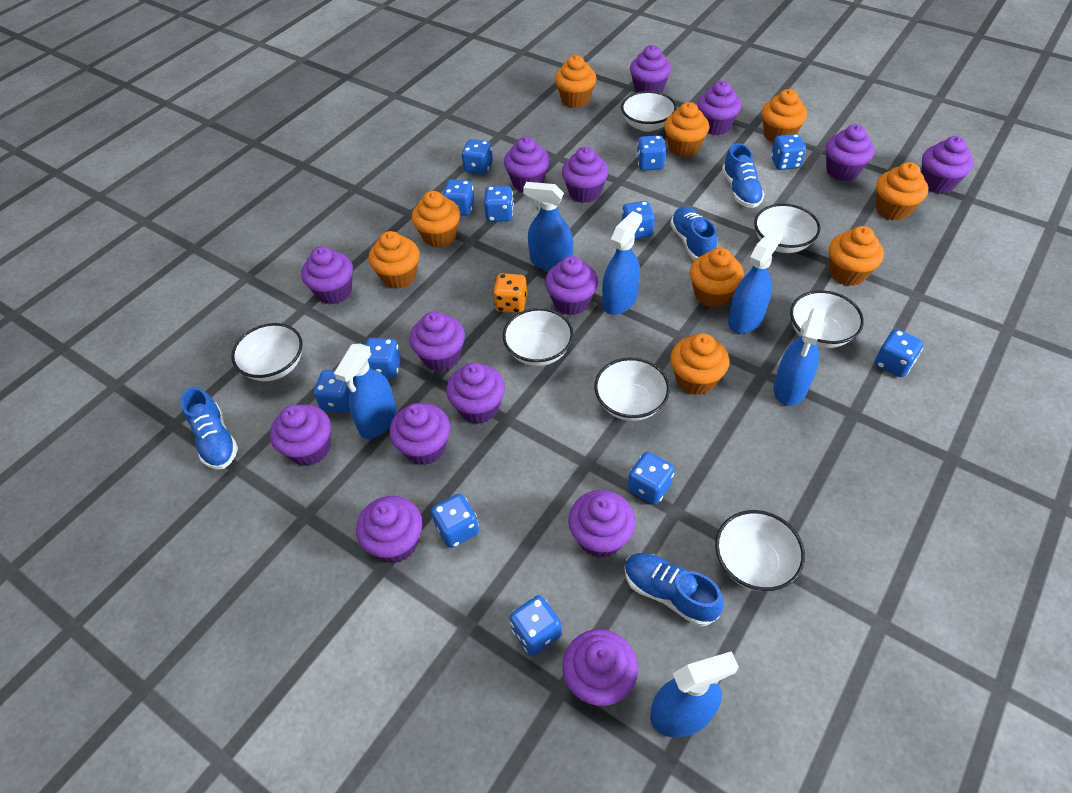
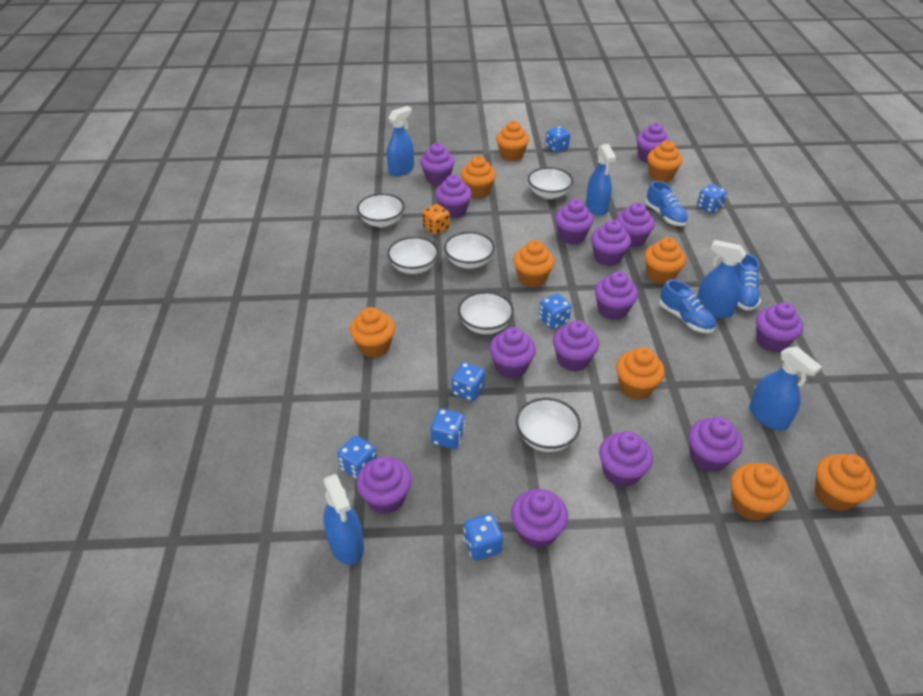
blue dice: [314,370,350,413] [365,338,401,379] [431,494,479,548] [442,180,475,216] [461,139,493,175] [484,186,514,222] [510,595,562,656] [622,201,655,239] [628,452,675,505] [636,135,666,171] [771,134,806,170] [875,329,924,377] = 12 -> [337,436,377,479] [431,409,465,449] [452,362,485,401] [463,514,503,561] [539,294,571,329] [545,126,570,153] [697,184,727,214] = 7
blue shoe: [180,387,238,470] [624,553,724,626] [670,207,717,260] [722,143,764,208] = 4 -> [645,181,688,226] [659,279,716,333] [736,254,761,311] = 3
blue spray bottle: [334,344,397,439] [523,182,573,271] [602,211,642,315] [650,651,739,738] [728,229,783,334] [774,308,826,406] = 6 -> [323,474,364,565] [387,106,414,176] [586,144,616,216] [697,240,746,318] [749,347,822,431] = 5
purple cupcake: [270,404,331,466] [301,247,353,304] [356,496,422,563] [389,403,450,465] [409,311,465,371] [446,363,505,424] [504,137,550,192] [545,256,598,315] [562,147,609,203] [563,629,638,706] [568,490,635,558] [630,45,671,93] [697,81,741,135] [826,124,875,181] [921,136,974,194] = 15 -> [356,457,412,514] [420,143,455,185] [435,175,472,218] [489,327,536,378] [511,489,568,548] [553,320,599,372] [555,199,593,245] [591,220,631,266] [595,271,638,320] [599,431,653,488] [616,202,655,248] [636,123,670,163] [689,417,742,472] [756,302,803,353] = 14
white bowl: [231,323,303,381] [503,308,573,366] [594,358,670,421] [621,91,677,132] [715,510,805,591] [754,204,820,253] [790,290,864,348] = 7 -> [357,193,404,227] [387,237,439,274] [444,232,495,269] [458,291,514,334] [516,398,581,452] [528,167,573,199] = 6

